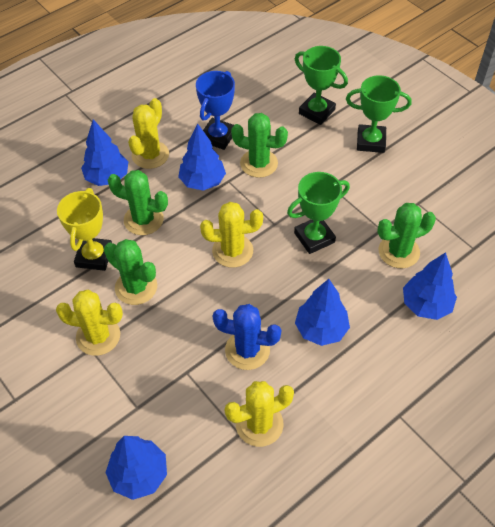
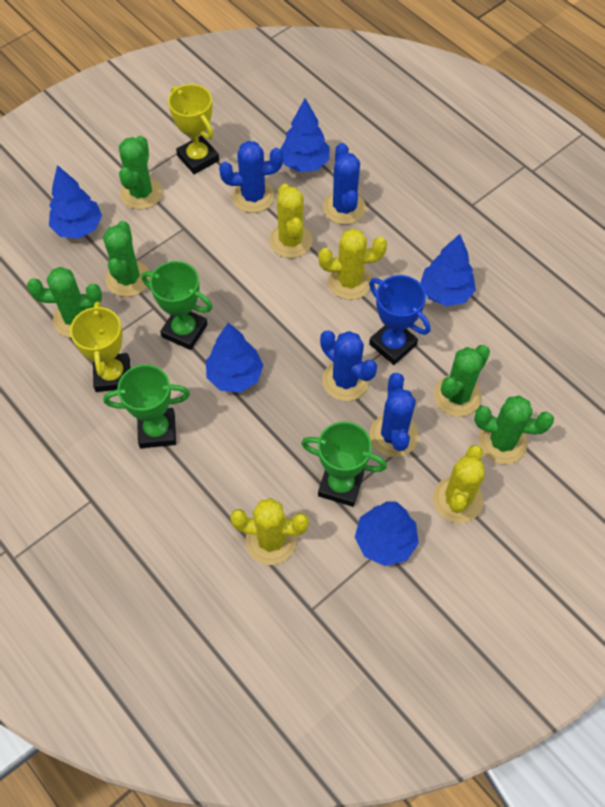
blue cactus: [213,304,281,370] = 1 -> [219,141,283,213] [320,330,377,401] [323,143,366,225] [370,373,418,457] = 4
green cactus: [104,239,157,305] [108,170,168,235] [231,113,288,178] [377,203,436,268] = 4 -> [27,267,102,338] [103,221,150,297] [119,136,163,209] [434,345,490,417] [474,395,554,464] = 5
yellow trophy: [57,188,112,271] = 1 -> [70,301,130,392] [168,84,219,174] = 2

